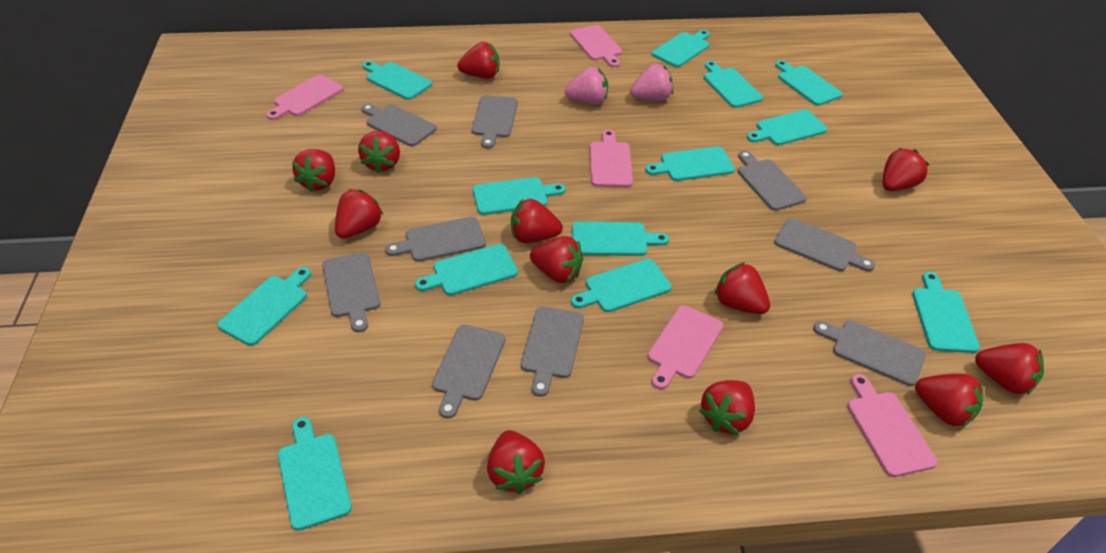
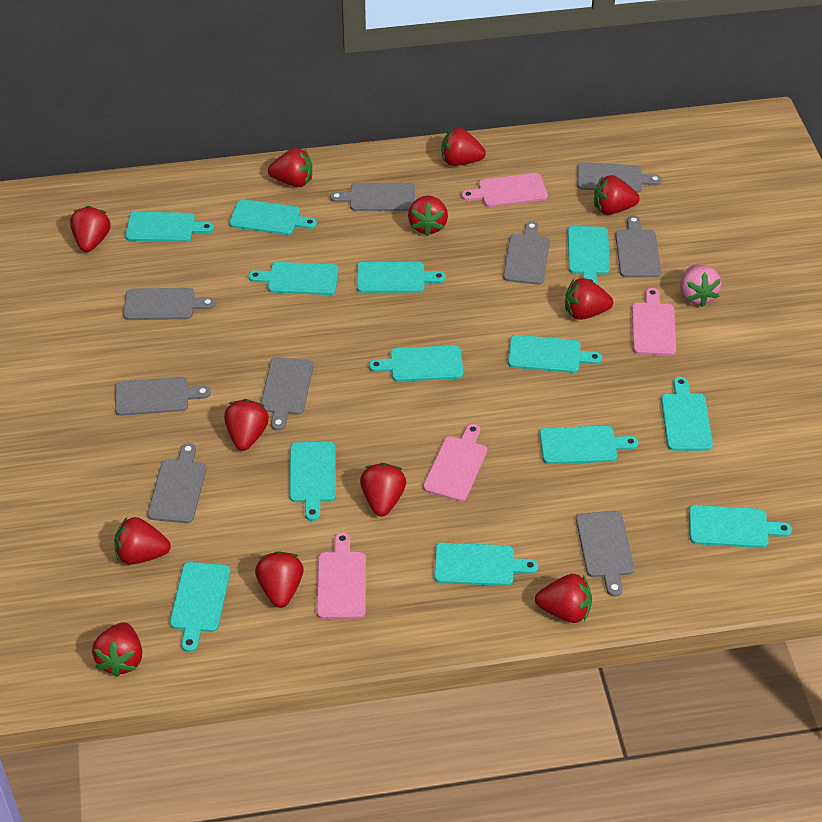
pink cutting board: [266,75,343,120] [570,25,622,67] [590,130,633,187] [648,305,723,389] [847,374,937,477] = 5 -> [317,532,366,619] [423,424,487,502] [461,173,548,207] [632,288,676,356] = 4
pink strawberry: [565,67,608,105] [630,64,673,101] = 2 -> [680,265,722,307] = 1

